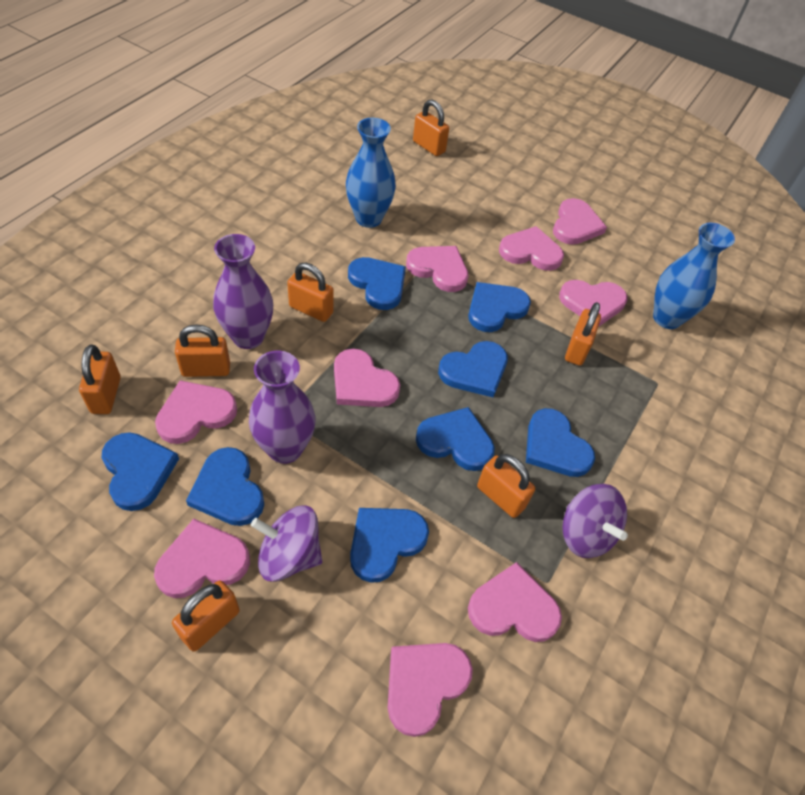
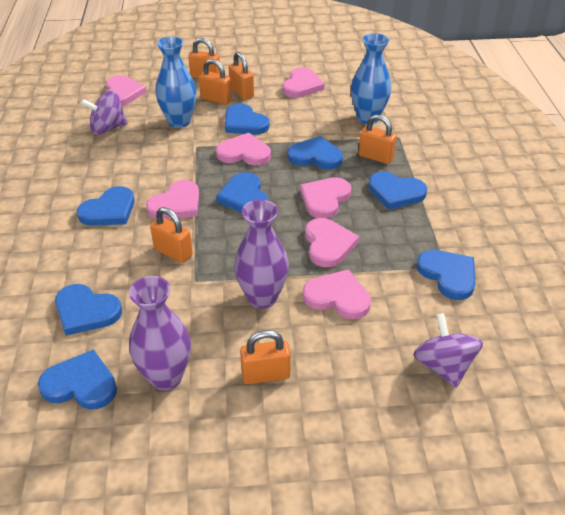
orange padlock: [79,345,121,414] [172,581,240,652] [175,324,230,377] [287,263,334,322] [413,99,449,156] [477,454,535,518] [565,302,601,366] = 7 -> [150,207,193,263] [188,38,220,79] [199,59,232,104] [228,52,254,100] [240,330,291,384] [359,114,397,164] = 6
pink heart: [154,519,250,598] [155,380,237,444] [334,349,400,407] [388,643,473,737] [406,246,469,292] [468,562,562,642] [499,226,564,271] [553,198,607,245] [559,280,628,327] = 9 -> [105,75,147,106] [146,180,199,219] [216,133,271,165] [282,67,325,98] [300,177,351,219] [302,269,371,319] [305,218,359,267] = 7

